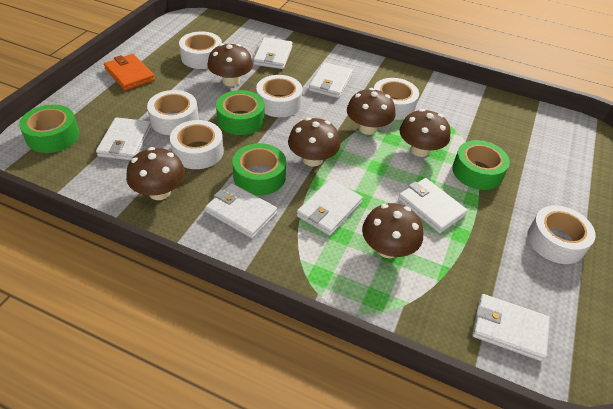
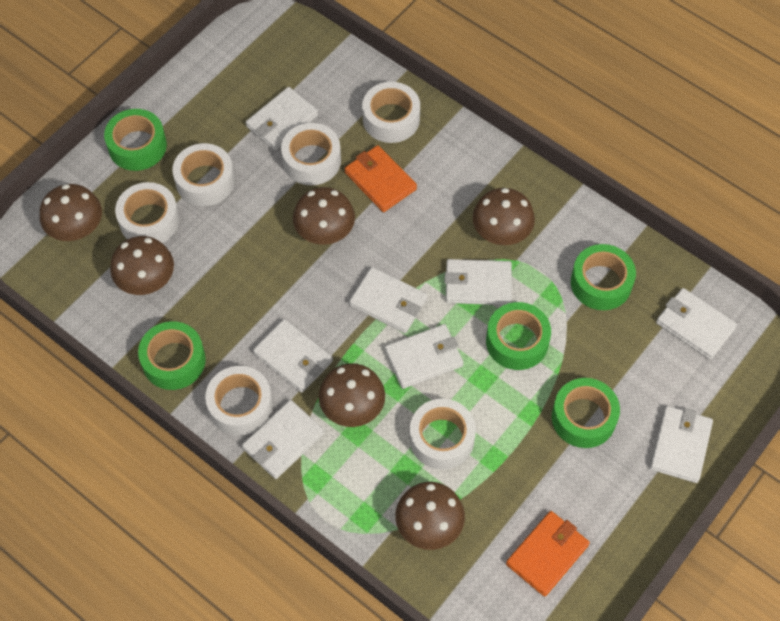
green tape: [19,105,80,153] [216,90,264,135] [232,143,286,196] [452,140,510,190] = 4 -> [104,109,167,171] [138,321,206,390] [486,302,551,370] [552,378,620,448] [571,244,636,310] = 5
orange wallet: [104,54,155,91] = 1 -> [345,145,417,212] [506,511,590,597] = 2
white wallet: [96,117,151,160] [205,183,277,238] [253,37,293,69] [297,179,363,236] [309,62,353,98] [398,178,468,233] [472,294,550,361] = 7 -> [242,400,324,479] [246,87,318,151] [253,319,333,393] [349,267,428,333] [385,324,464,389] [445,259,512,305] [650,406,713,483] [656,288,737,360] = 8

